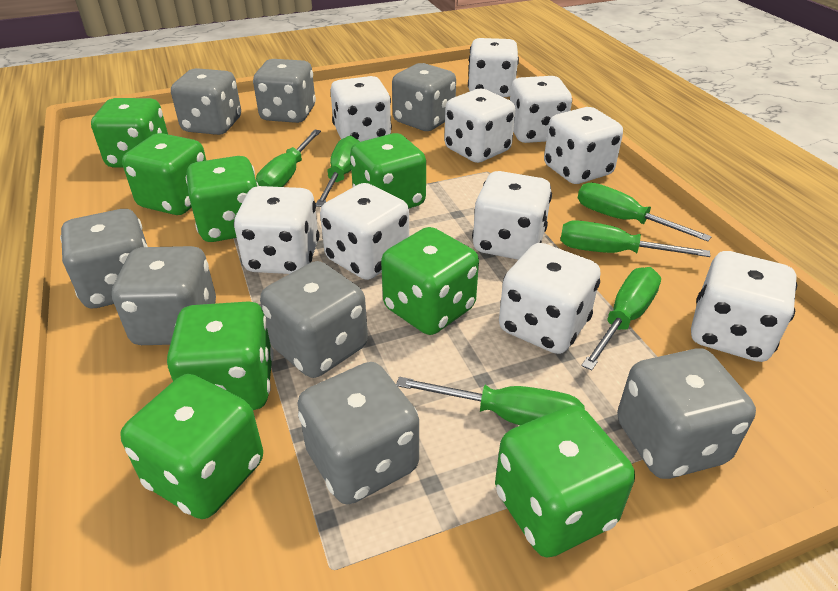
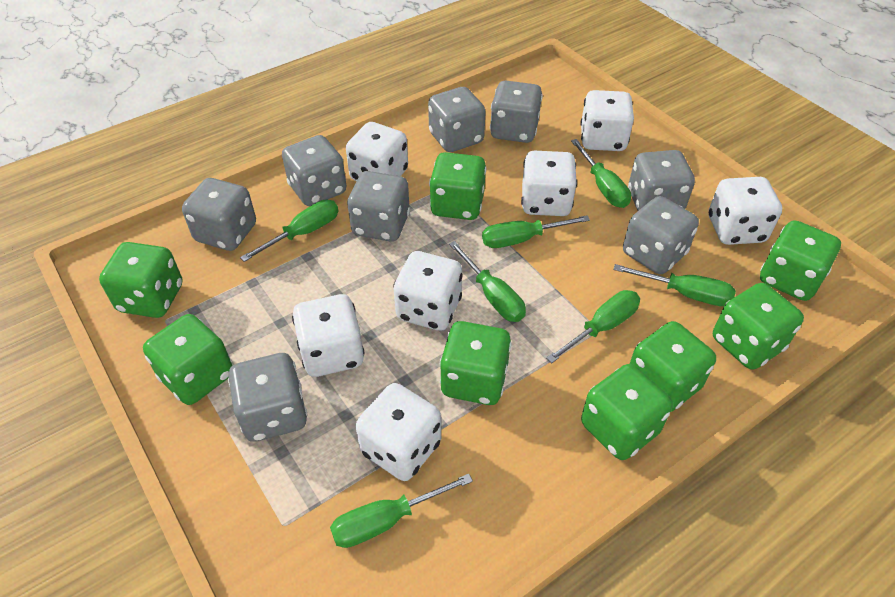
green screwdriver: [256,130,321,187] [316,136,360,207] [396,377,585,425] [560,220,710,257] [578,182,712,241] [581,267,661,371] = 6 -> [240,200,338,262] [330,474,473,548] [449,241,526,322] [482,215,590,248] [546,290,640,363] [571,139,631,208] [613,264,736,306] = 7
white dice: [234,186,319,274] [320,183,409,280] [330,76,392,142] [444,89,515,163] [468,38,519,97] [472,171,552,260] [499,243,601,354] [510,76,572,143] [544,107,623,184] [691,251,797,362] = 10 -> [292,294,364,377] [346,122,408,181] [356,383,441,481] [393,251,463,331] [521,151,577,216] [580,90,634,151] [709,177,782,245] = 7

